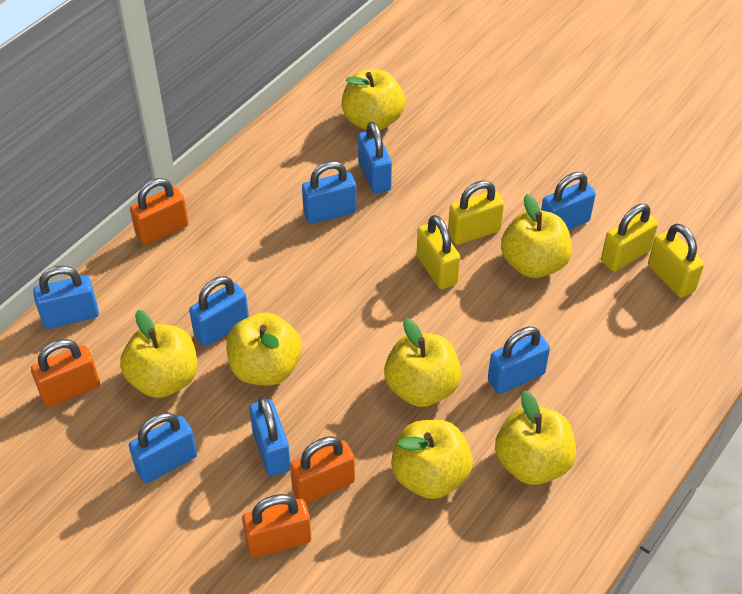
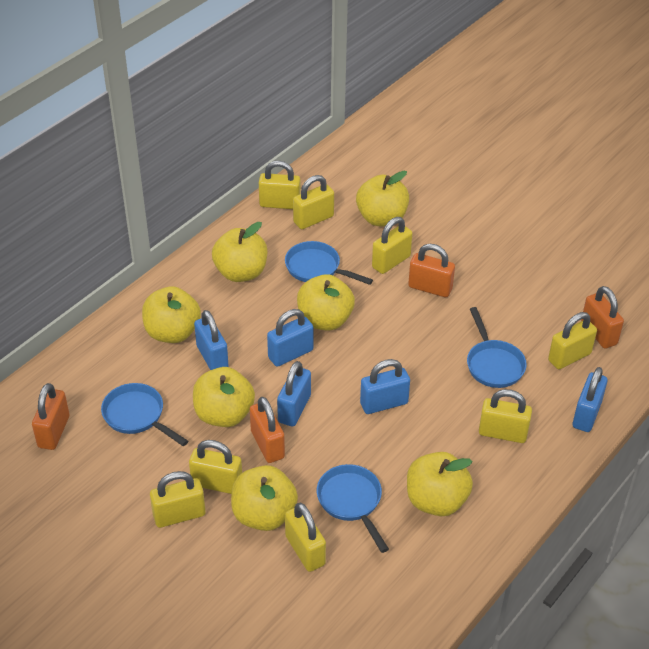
blue padlock: [33,266,99,329] [129,412,197,483] [189,276,249,347] [249,396,291,476] [302,161,356,224] [358,121,392,194] [488,327,550,394] [541,172,596,230] = 8 -> [194,310,229,370] [267,309,313,367] [277,361,311,426] [360,359,410,414] [573,367,608,432] = 5
blue pan: none = 0 -> [101,383,188,446] [285,241,373,285] [317,464,389,553] [467,307,527,388] = 4
yellow padlock: [417,215,460,289] [448,180,504,245] [601,204,658,272] [648,224,704,298] = 4 -> [150,471,205,528] [189,440,242,494] [259,161,301,209] [285,503,326,572] [293,175,334,229] [372,217,413,274] [479,389,532,443] [548,312,597,369] = 8

